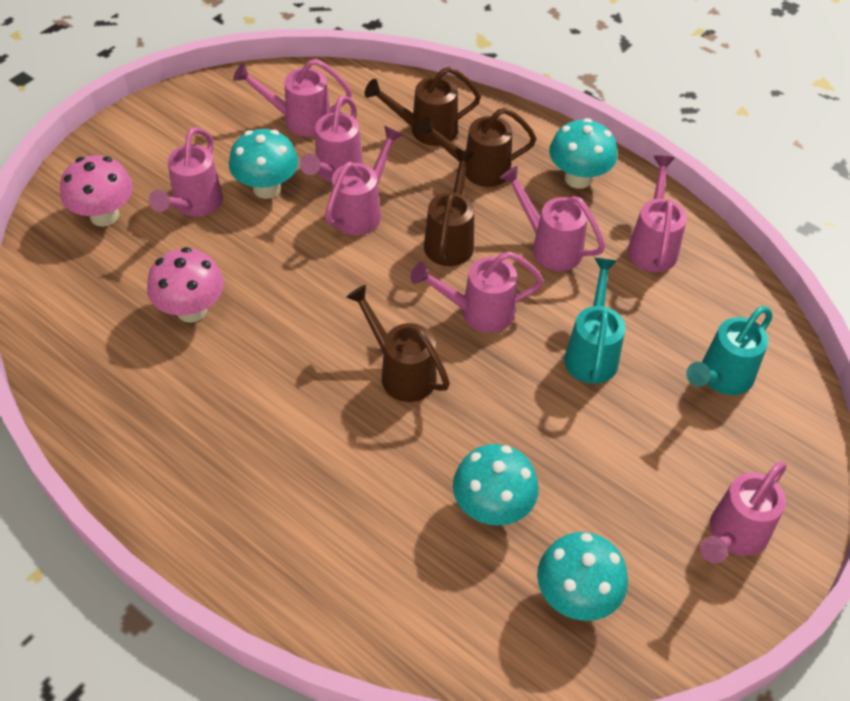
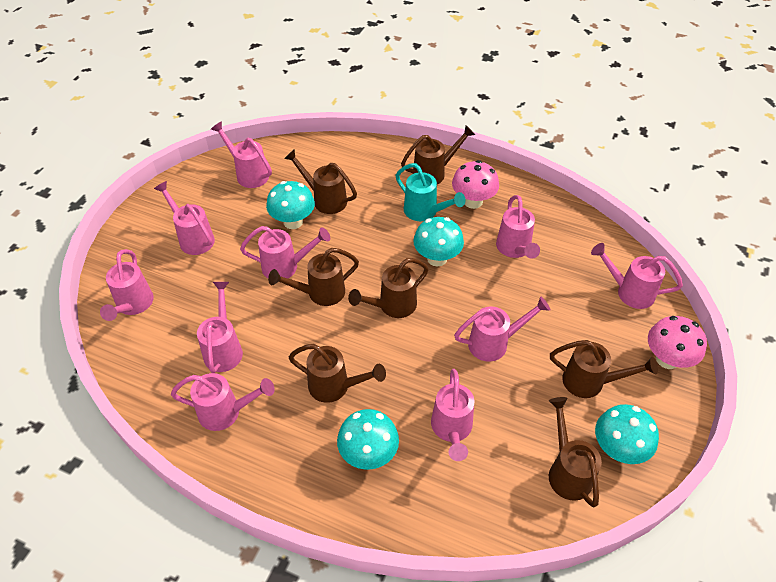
brown watering can: [346,285,450,402] [365,67,481,146] [417,108,536,187] [424,150,475,266] = 4 -> [268,248,359,306] [284,150,357,214] [289,344,386,403] [348,258,429,318] [401,125,475,184] [549,397,602,508] [550,340,658,398] = 7
pink watering can: [149,127,223,217] [233,59,352,137] [300,95,363,182] [325,126,403,236] [411,252,544,333] [500,166,605,271] [628,156,687,272] [700,461,787,563] = 8 -> [100,249,154,321] [154,181,215,255] [171,373,275,431] [197,282,243,373] [211,121,272,188] [240,226,330,279] [431,369,474,461] [454,296,550,362] [496,195,540,259] [591,243,683,309] = 10
turquoise watering can: [564,258,626,384] [686,306,772,395] = 2 -> [396,163,466,221] = 1

